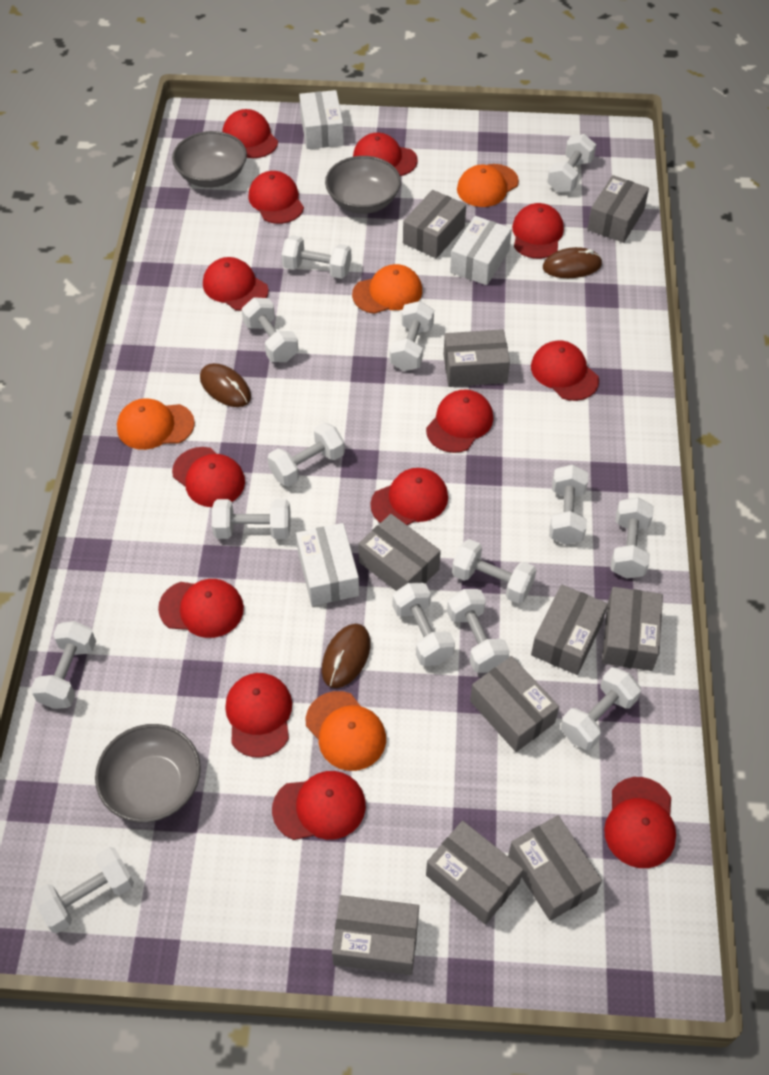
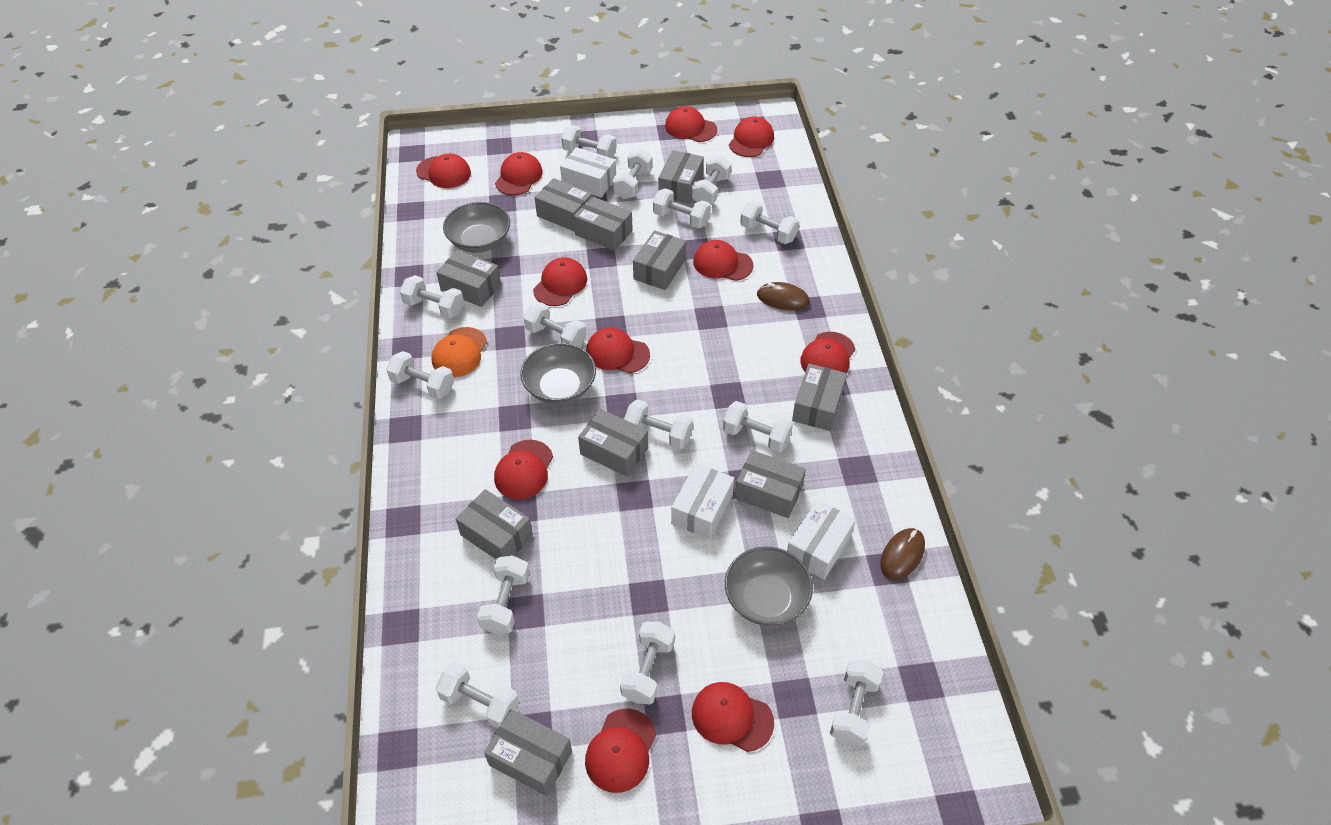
brown mouse: [200,363,251,407] [322,624,370,688] [543,247,602,278] = 3 -> [757,282,810,311] [880,528,925,580] = 2
orange cap: [117,398,195,450] [306,691,386,771] [352,264,422,314] [457,164,519,207] = 4 -> [432,327,487,377] = 1
red cap: [158,579,244,638] [172,447,245,507] [203,257,269,311] [223,109,278,158] [225,673,292,758] [248,171,304,224] [272,771,366,840] [353,133,418,176] [370,468,448,525] [426,390,493,453] [512,203,564,259] [531,340,599,401] [604,777,676,868] = 13 -> [416,154,471,188] [494,440,553,499] [495,152,542,195] [533,257,587,306] [585,709,656,793] [586,328,650,373] [665,106,717,142] [692,682,774,752] [693,240,754,281] [729,116,774,157] [800,332,855,373] = 11

